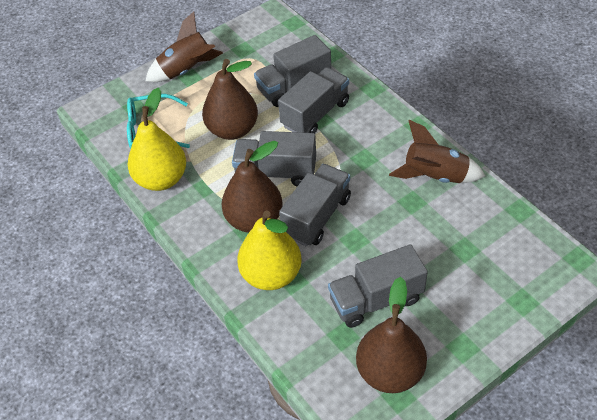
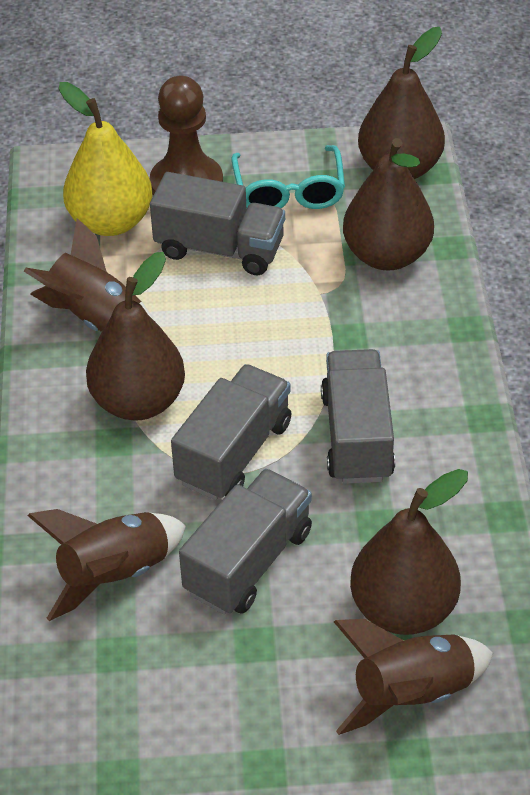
brown pawn: none = 0 -> [150,76,223,195] = 1
brown pear: [202,59,258,140] [222,141,283,233] [356,277,427,393] = 3 -> [86,252,185,421] [343,138,434,270] [350,469,468,635] [358,27,445,179] = 4
brown rocket: [145,11,223,82] [389,120,485,183] = 2 -> [24,218,154,332] [27,509,186,621] [334,619,493,735] = 3
grey truck: [232,131,316,186] [254,35,331,107] [278,67,349,133] [279,164,351,246] [328,244,428,328] = 5 -> [150,172,285,275] [171,364,292,500] [179,469,312,615] [321,349,395,484] = 4
yellow pear: [128,88,186,191] [237,210,302,290] = 2 -> [59,82,152,236] = 1

